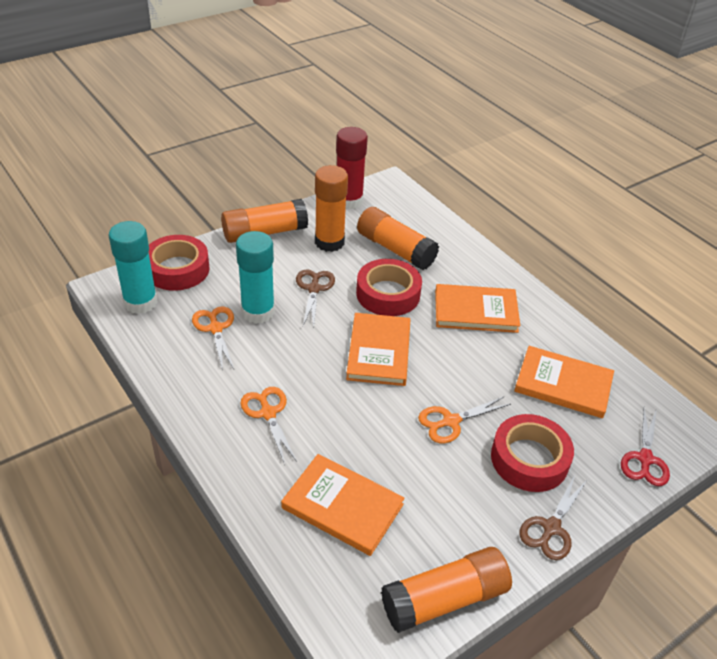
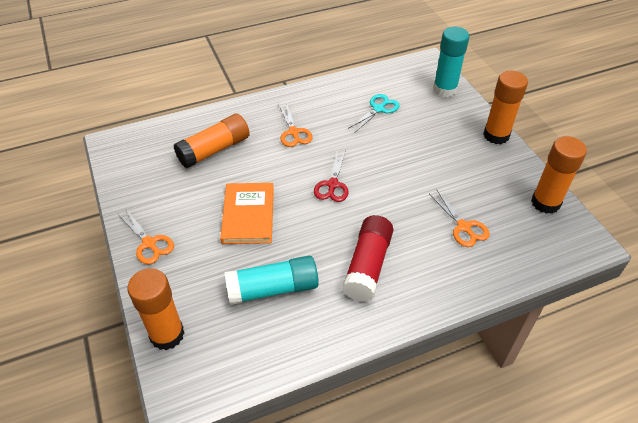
brown scissors: [296,269,335,327] [519,473,588,560] = 2 -> none = 0
orange book: [281,454,405,556] [346,313,410,386] [435,284,520,333] [514,346,614,418] = 4 -> [220,183,274,244] = 1
red tape: [149,235,210,291] [356,259,422,316] [491,414,574,492] = 3 -> none = 0
turquoise scissors: none = 0 -> [348,94,400,133] = 1

